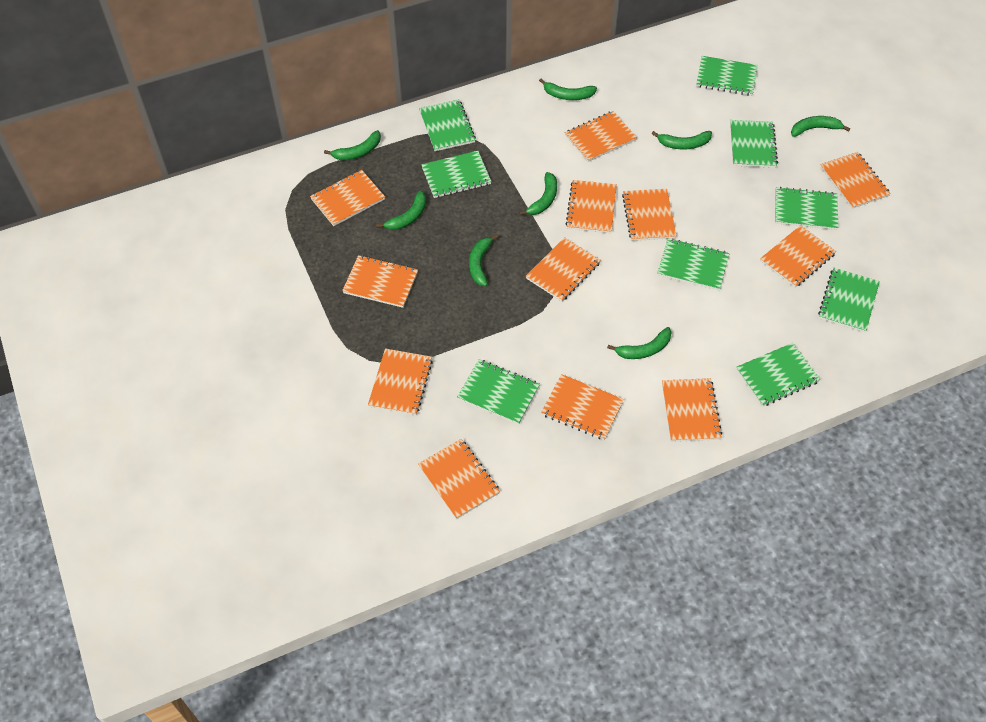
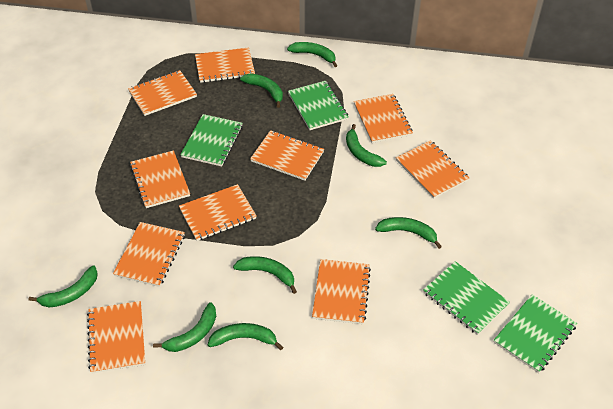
green notebook: [419,99,476,151] [421,151,492,198] [457,359,540,424] [658,238,730,290] [696,56,758,96] [730,120,778,168] [736,343,820,407] [775,187,838,230] [818,268,880,332] = 9 -> [180,114,243,166] [288,81,349,130] [423,261,510,335] [494,294,577,373] = 4
orange notebook: [310,170,385,226] [342,255,418,308] [368,348,433,415] [418,439,500,519] [526,237,601,302] [541,374,624,440] [565,111,637,162] [565,180,617,233] [622,189,677,241] [662,378,722,442] [760,225,836,287] [820,152,891,209] = 12 -> [87,301,145,373] [113,222,185,287] [128,70,197,116] [130,150,190,208] [179,184,256,241] [195,47,255,83] [250,130,324,181] [312,259,371,324] [354,94,413,143] [396,140,469,199] = 10

